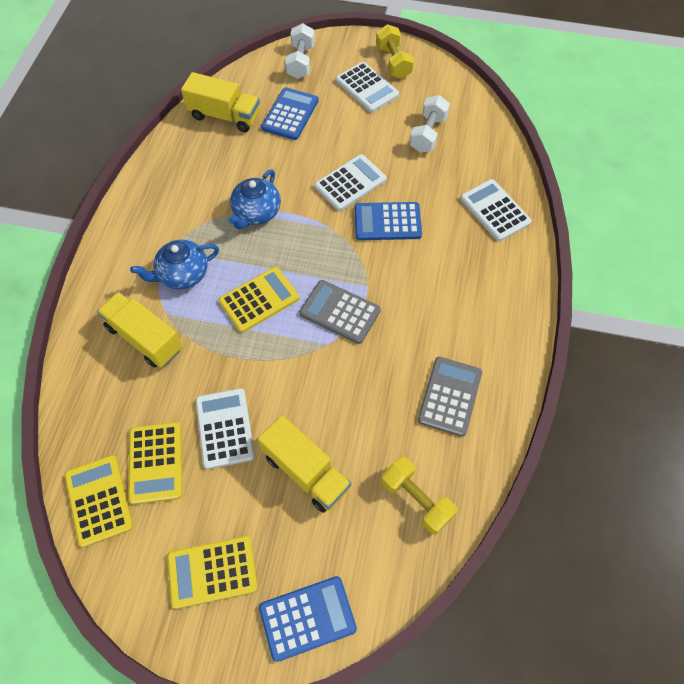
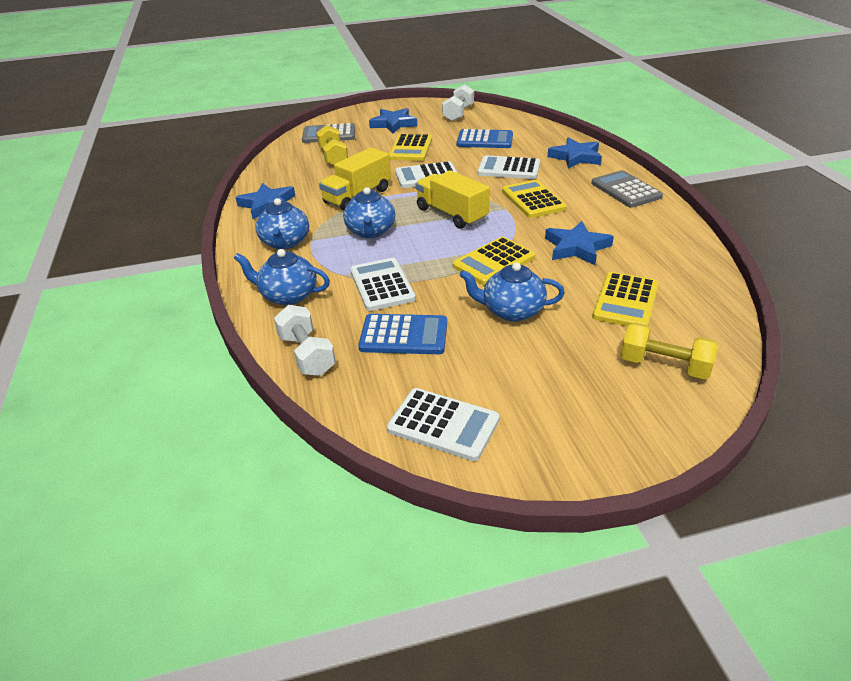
blue calculator: [259,576,357,662] [261,87,318,140] [355,202,422,240] = 3 -> [358,314,447,354] [457,129,513,148] = 2
blue star: none = 0 -> [235,183,295,219] [369,108,417,134] [545,221,614,265] [548,138,602,169] = 4
blue teapot: [130,240,219,289] [229,170,281,229] = 2 -> [234,249,330,305] [255,198,309,250] [343,187,395,238] [459,262,565,322] = 4
yellow truck: [97,292,183,368] [181,72,260,132] [258,415,351,513] = 3 -> [319,147,391,211] [416,170,490,229] = 2

